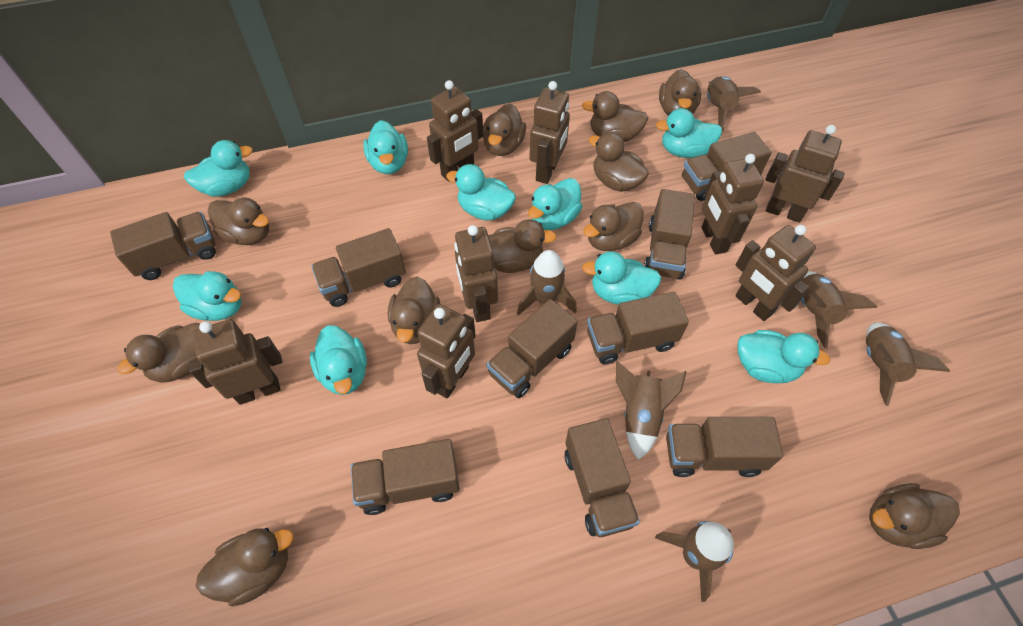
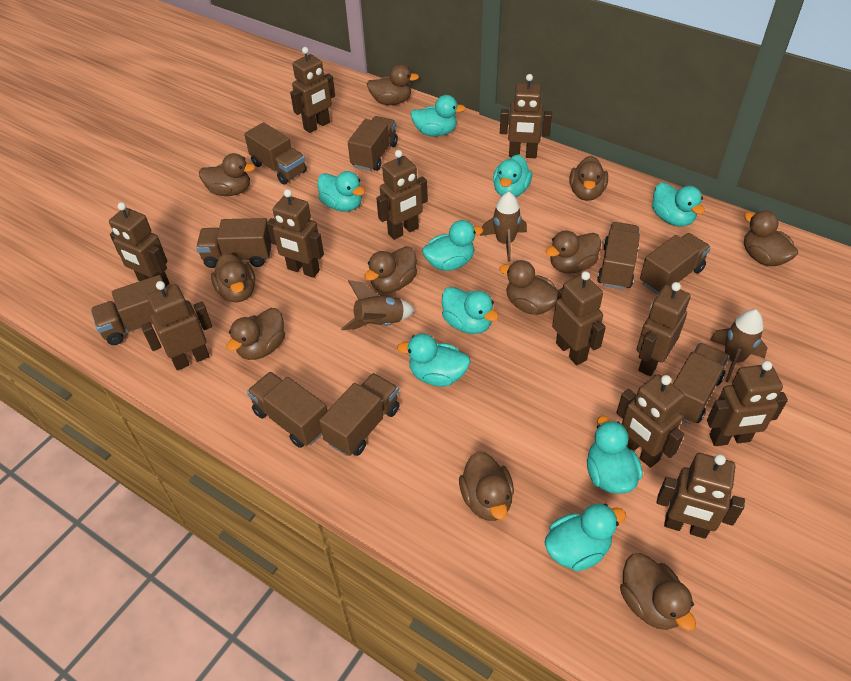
brown robot: [188,319,282,405] [417,304,476,398] [427,80,483,182] [454,225,498,322] [529,81,570,184] [701,154,764,254] [736,225,816,321] [765,125,845,223] = 8 -> [109,202,170,287] [141,281,212,371] [267,189,324,278] [290,47,335,133] [376,150,428,240] [500,74,552,158] [552,271,606,365] [616,374,685,468] [637,282,691,376] [657,453,745,539] [707,361,788,446] = 11
brown rocket: [517,250,577,316] [616,361,687,460] [655,521,734,602] [707,76,761,131] [801,271,877,348] [866,322,950,406] = 6 -> [341,280,415,330] [480,192,527,262] [710,309,768,382] = 3

